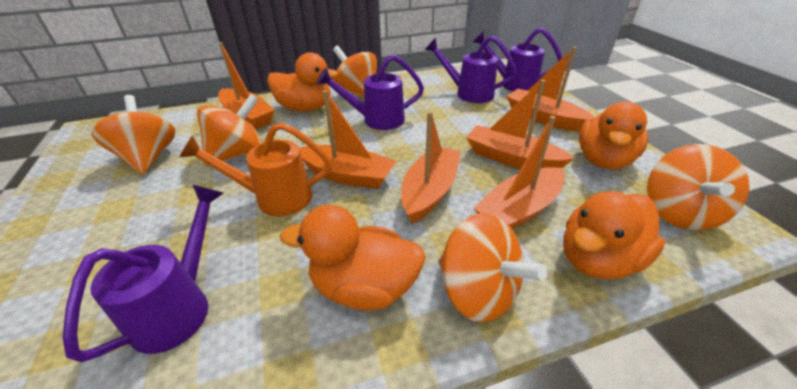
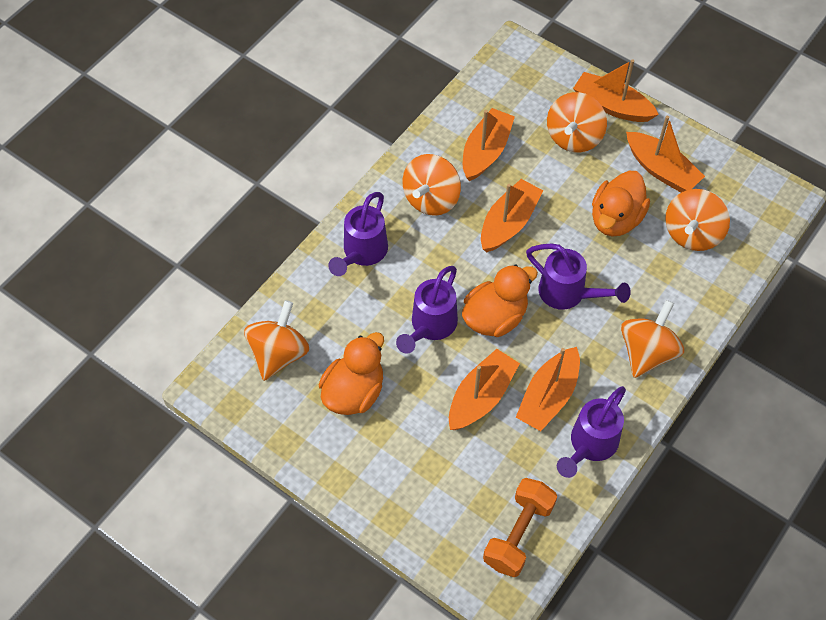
orange duck: [267,52,338,112] [280,205,426,311] [563,191,666,279] [579,102,648,170] = 4 -> [319,332,384,415] [462,264,538,337] [592,171,650,237] = 3
orange dumbbell: none = 0 -> [483,478,557,577] = 1
orange watering can: [180,122,332,216] = 1 -> none = 0

